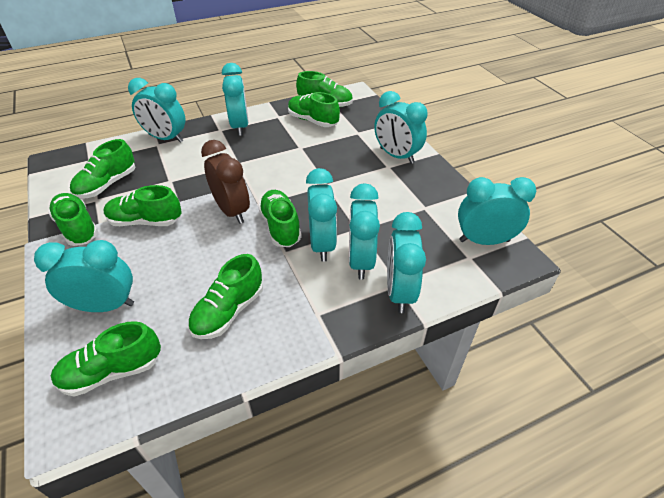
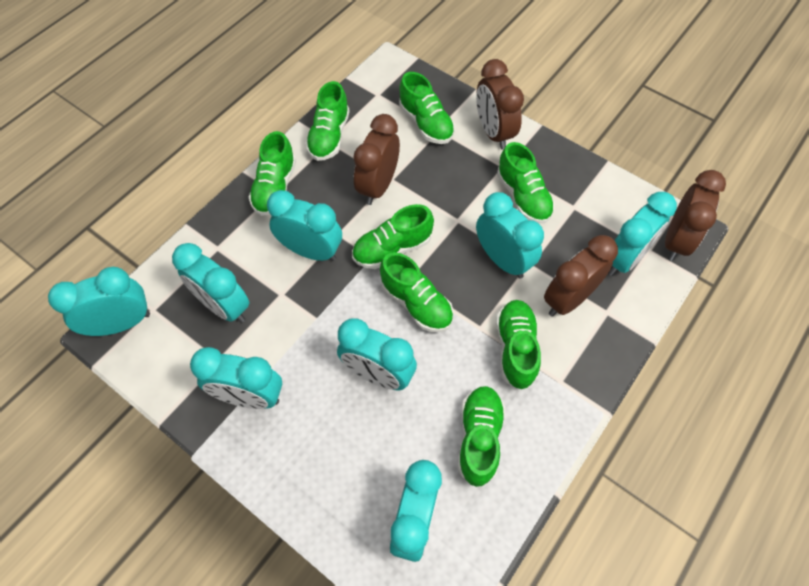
brown clock: [201,140,250,224] = 1 -> [353,114,400,205] [476,59,524,150] [544,235,618,317] [665,170,726,261] = 4

